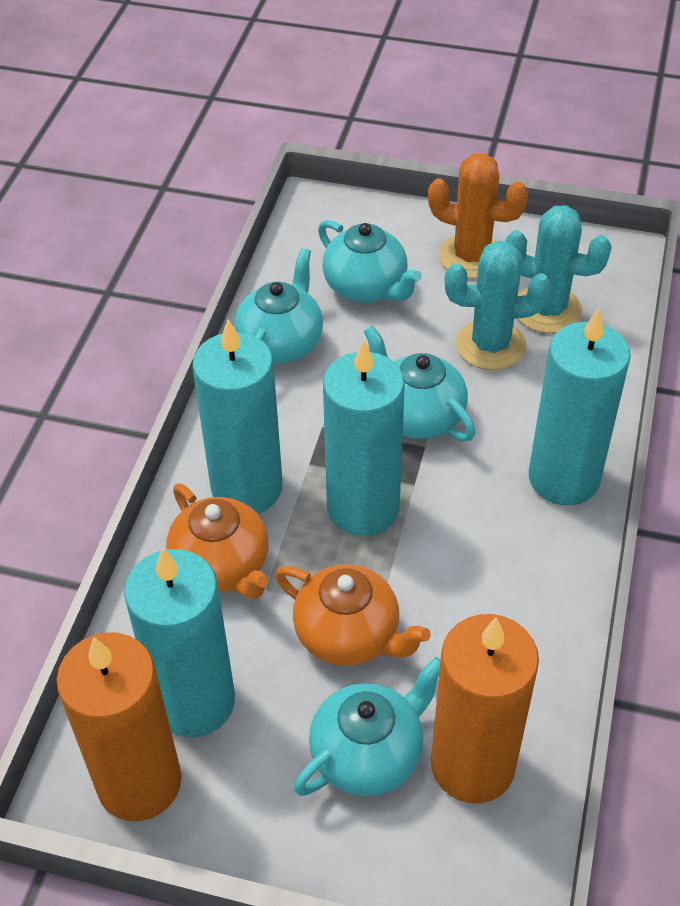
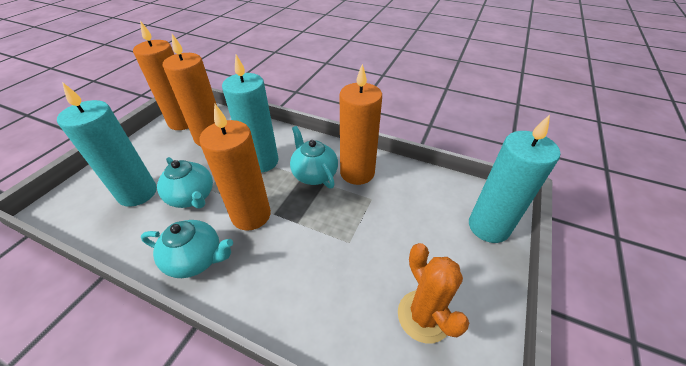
orange candle: [57,632,182,821] [431,614,539,803] = 2 -> [133,21,188,130] [163,34,217,146] [199,104,271,231] [340,64,382,185] = 4
orange teapot: [166,483,269,599] [275,564,431,666] = 2 -> none = 0
turquoise cactus: [445,240,551,370] [505,205,612,333] = 2 -> none = 0
turquoise candle: [124,548,235,737] [193,319,283,513] [323,340,405,536] [529,308,631,506] = 4 -> [57,82,157,207] [222,55,279,173] [469,115,560,243] = 3
turquoise teapot: [234,248,323,364] [294,657,441,796] [318,220,422,303] [364,326,476,441] = 4 -> [141,220,233,278] [157,157,213,209] [290,126,338,188] = 3

